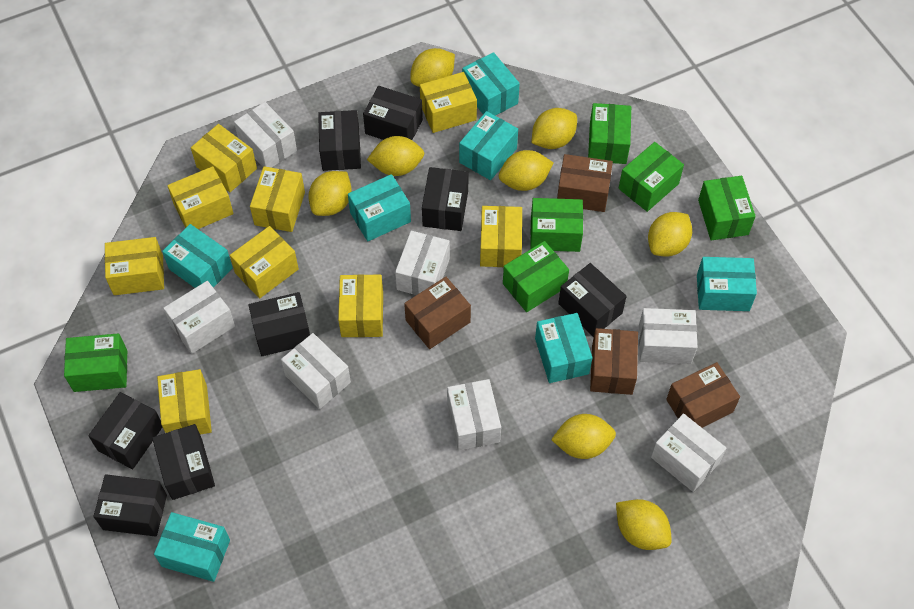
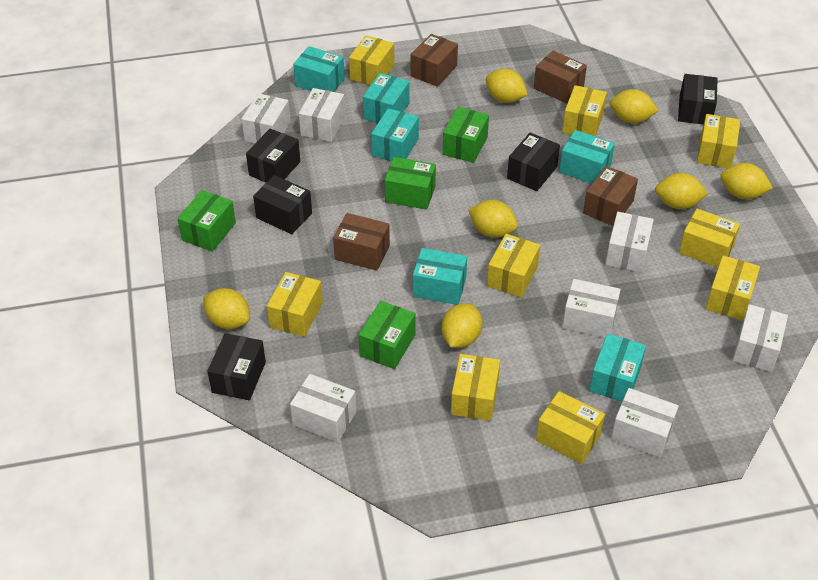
black box: [88,392,162,469] [93,474,167,537] [152,424,215,500] [249,292,310,356] [318,110,361,171] [363,86,423,140] [422,167,469,231] [558,263,627,337] = 8 -> [207,333,266,400] [246,129,300,183] [253,175,312,234] [507,133,560,191] [678,74,718,125] = 5
green box: [64,333,127,392] [503,241,569,312] [530,198,583,252] [588,103,631,164] [619,142,684,212] [698,176,756,240] = 6 -> [177,190,236,252] [359,301,416,369] [385,157,436,210] [443,107,489,163] = 4
turquoise box: [154,512,230,582] [162,224,233,288] [348,174,411,241] [459,111,518,180] [462,52,520,116] [535,313,593,383] [697,257,757,311] = 7 -> [293,46,345,92] [363,73,409,123] [371,108,419,161] [413,248,467,305] [559,130,615,183] [589,334,646,401] = 6
yellow lemon: [308,171,352,216] [367,136,424,176] [410,48,455,87] [499,150,553,191] [531,108,577,149] [551,414,616,459] [616,499,672,550] [648,212,692,257] = 8 -> [203,288,250,329] [441,303,482,348] [468,200,518,238] [486,69,528,103] [610,89,659,123] [655,173,708,209] [720,163,773,199] = 7

